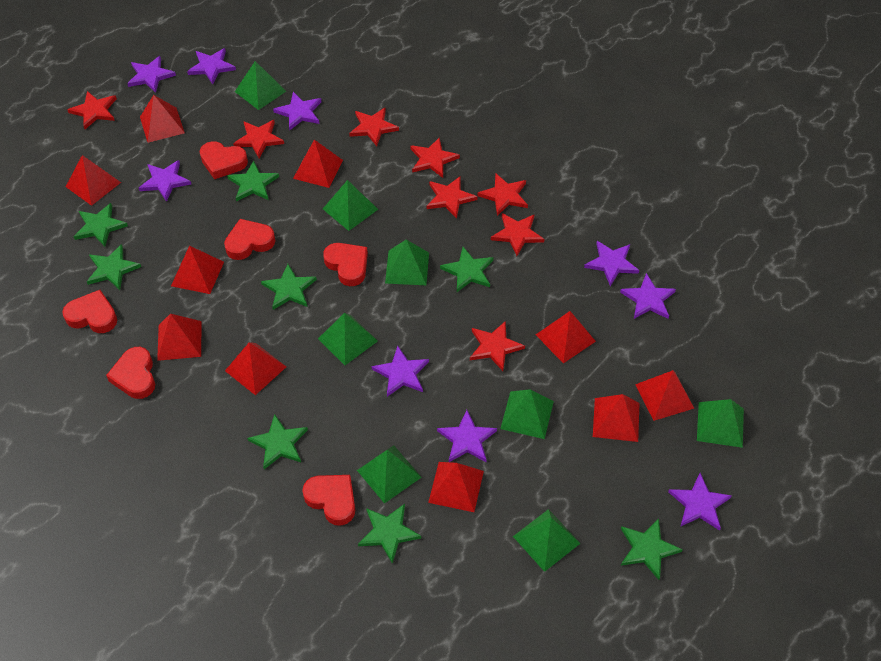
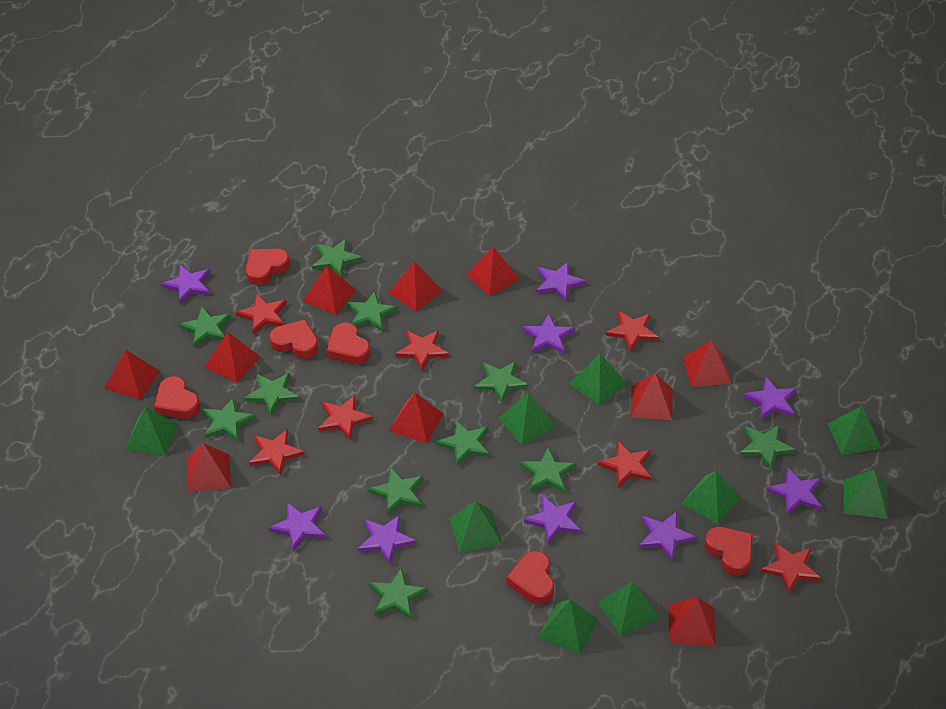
green pyramid: [235,61,286,110] [318,313,378,365] [323,180,378,231] [357,445,422,504] [385,240,429,285] [500,389,554,439] [513,509,581,572] [697,399,744,448] = 8 -> [125,407,178,456] [449,502,502,553] [498,393,556,445] [538,600,598,654] [569,353,626,405] [598,582,660,636] [681,471,741,525] [828,406,882,455] [844,469,888,519] = 9
green star: [74,203,128,247] [87,244,141,290] [227,161,279,201] [247,414,308,469] [261,264,317,310] [358,504,421,564] [440,247,493,292] [621,518,683,580] = 8 -> [179,306,231,347] [202,398,256,442] [244,373,299,415] [312,239,362,277] [346,291,398,332] [368,467,423,516] [369,568,428,620] [436,420,490,466] [474,361,528,403] [520,447,576,493] [739,425,796,470] = 11
red star: [67,91,117,129] [233,120,284,158] [349,108,399,146] [411,137,460,178] [427,176,478,219] [470,321,525,371] [477,174,528,216] [491,213,544,256] = 8 -> [236,293,287,334] [249,429,305,476] [318,395,373,440] [395,330,449,371] [597,441,652,488] [606,311,659,352] [760,543,821,594] = 7

